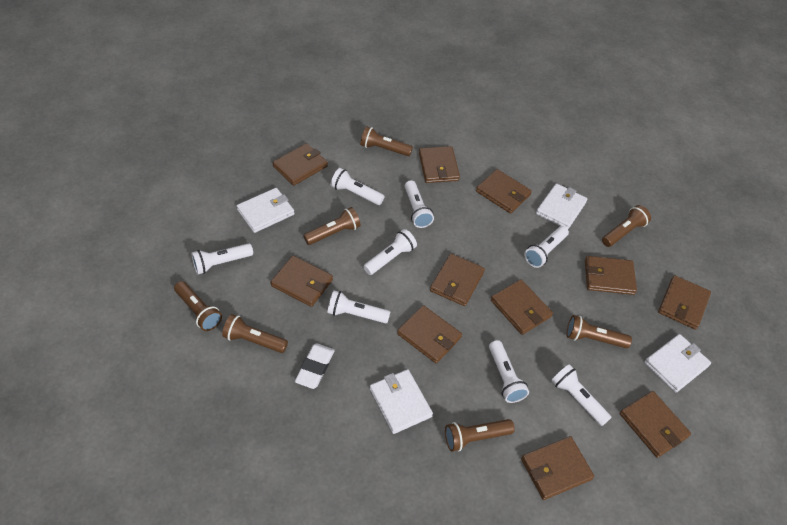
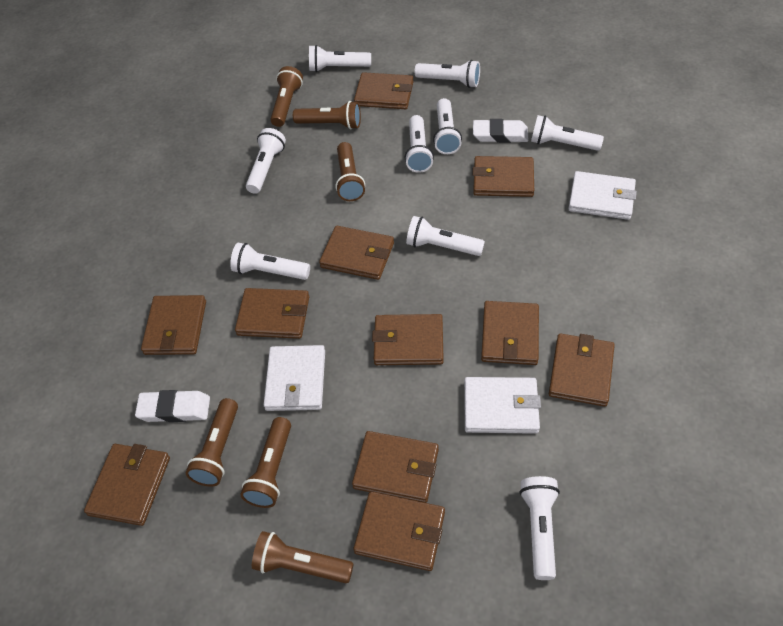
brown flashlight: [174,281,222,331] [222,314,288,353] [304,207,361,245] [360,126,413,156] [445,419,515,451] [566,315,632,348] [602,205,651,247] = 7 -> [186,398,238,487] [240,417,291,508] [252,531,354,583] [270,66,303,127] [293,101,361,129] [336,142,365,201] = 6
white eraser: [295,343,335,389] = 1 -> [135,390,210,422] [473,119,529,143] = 2
white flashlight: [191,243,253,274] [327,291,390,323] [331,168,384,205] [363,229,417,275] [405,180,434,228] [489,340,529,403] [524,226,569,268] [551,364,612,426] = 8 -> [230,243,310,280] [246,128,286,194] [309,45,371,72] [405,115,434,173] [406,216,485,256] [415,60,480,88] [433,98,462,154] [519,476,560,580] [531,115,604,151] = 9
white wallet: [237,188,295,233] [370,369,433,434] [536,183,587,229] [644,334,711,393] = 4 -> [264,345,325,411] [464,377,541,434] [568,171,637,220] = 3

